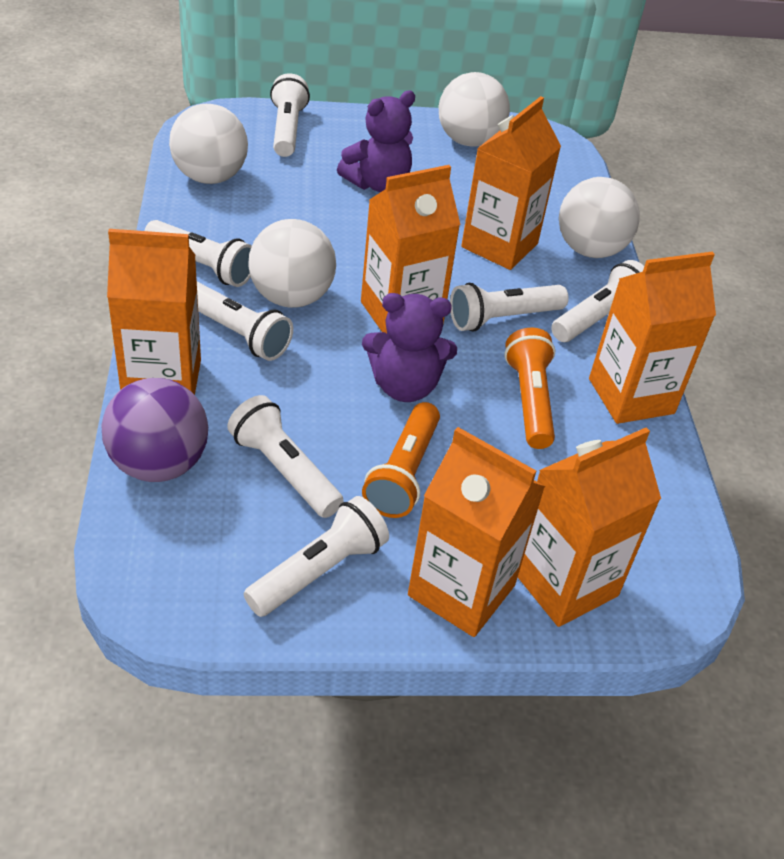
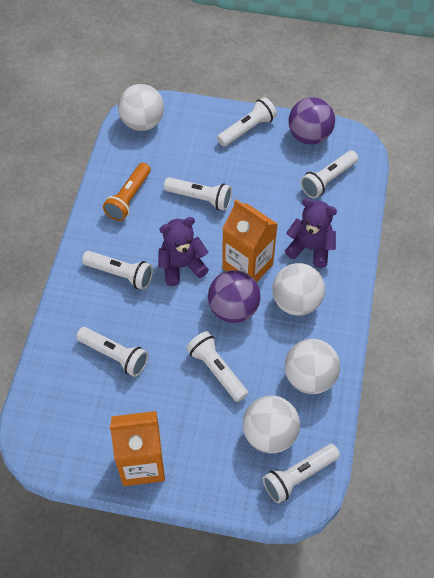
orange carton: [107,229,201,395] [361,165,460,333] [408,427,545,637] [461,96,561,270] [518,427,661,627] [589,252,716,424] = 6 -> [110,411,165,486] [222,199,277,282] = 2
orange flashlight: [362,402,440,518] [504,328,555,449] = 2 -> [103,163,151,221] = 1
purple ball: [101,378,208,482] = 1 -> [208,270,261,323] [289,97,335,145] = 2

